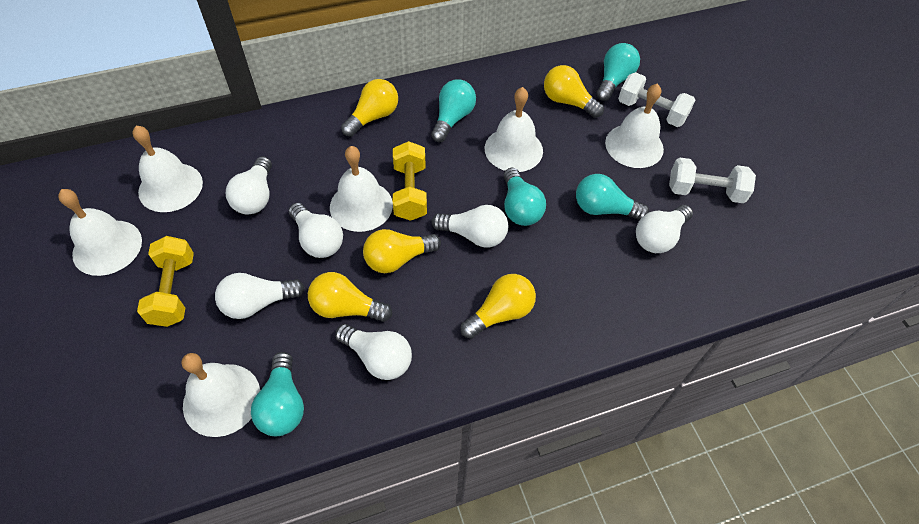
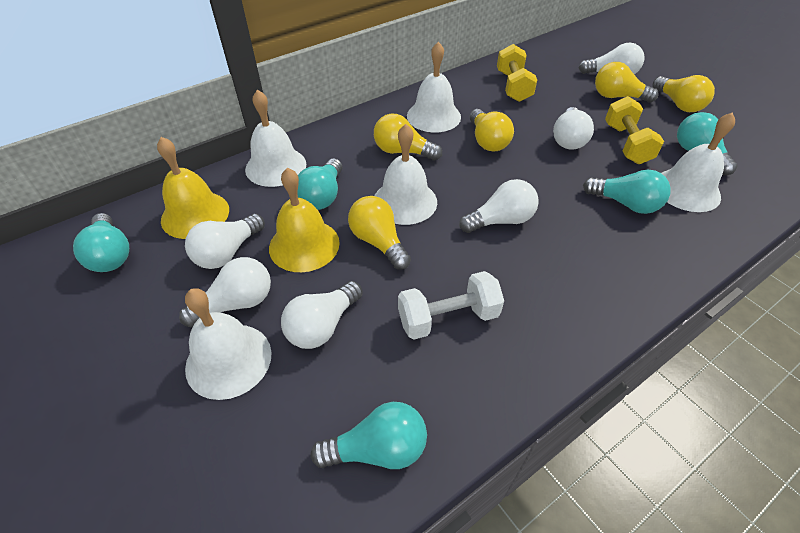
white bell: [58,189,142,276] [132,126,203,212] [182,353,260,437] [330,146,393,232] [485,87,543,172] [605,83,664,168] = 6 -> [185,288,271,400] [245,90,306,187] [374,124,437,225] [407,41,461,132] [661,112,735,212] = 5
white dumbbell: [618,72,695,127] [669,158,756,203] = 2 -> [398,271,504,340] = 1
yellow bell: none = 0 -> [157,137,229,239] [269,168,340,272] = 2

